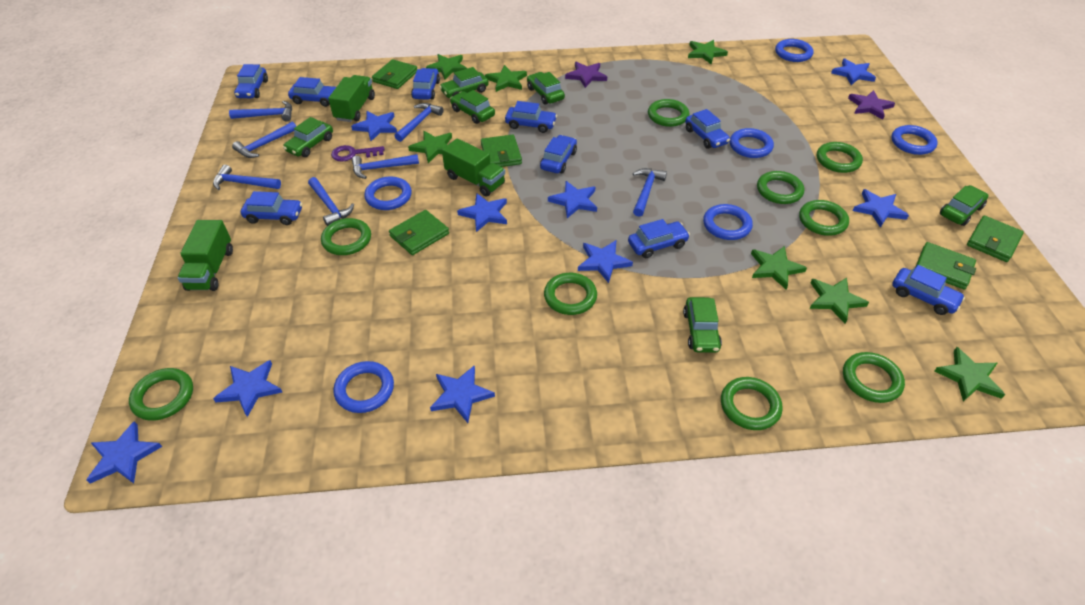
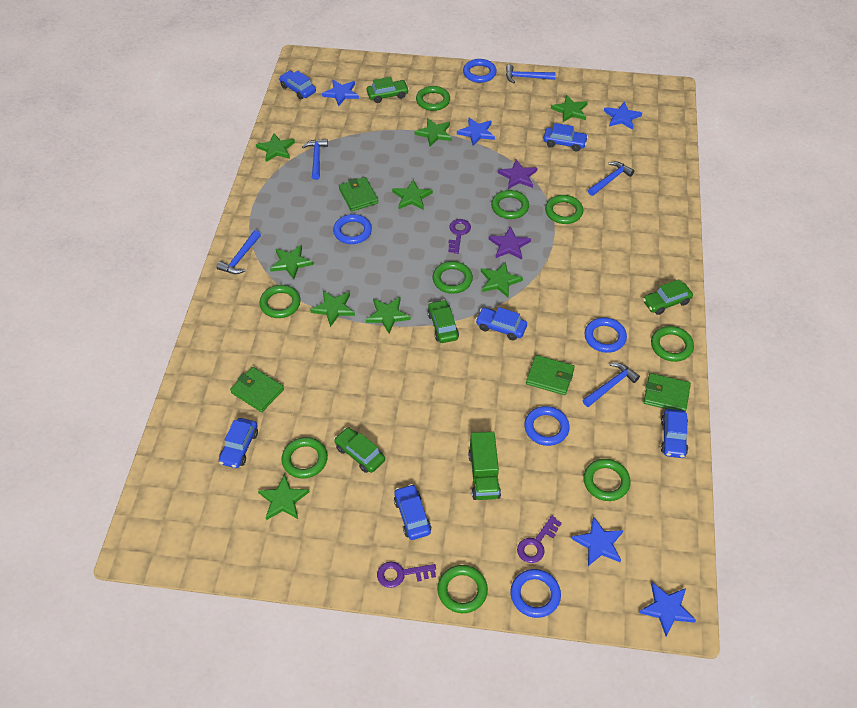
blue car: [234,64,268,98] [241,191,302,225] [288,77,336,107] [411,68,440,100] [505,101,557,133] [540,135,577,173] [628,219,690,258] [685,109,730,149] [892,265,965,315] = 9 -> [219,418,258,468] [279,71,316,99] [394,484,431,540] [475,307,527,341] [543,123,588,151] [661,409,688,458] = 6
blue hammer: [213,165,281,190] [229,101,292,122] [232,121,296,158] [308,177,354,226] [352,154,419,179] [395,103,444,142] [633,168,667,217] = 7 -> [217,230,261,274] [302,139,328,180] [506,65,556,83] [583,363,640,407] [588,161,635,196] = 5
blue ring: [333,361,394,413] [364,176,412,210] [703,204,753,240] [730,128,774,158] [775,39,814,62] [891,125,938,155] = 6 -> [333,214,372,244] [463,59,497,83] [510,569,561,618] [524,406,570,446] [584,317,627,353] = 5
blue star: [86,421,162,484] [213,360,282,417] [351,111,397,141] [430,365,495,423] [457,194,507,232] [548,181,597,218] [578,240,633,283] [831,59,876,85] [853,189,909,228] = 9 -> [322,80,359,107] [457,117,495,146] [571,516,624,566] [604,101,642,130] [639,582,696,636] = 5
green car: [283,117,333,157] [439,67,489,98] [450,90,495,124] [527,72,565,105] [683,297,722,353] [940,185,989,226] = 6 -> [334,427,385,473] [367,77,409,103] [427,299,459,343] [643,279,693,315] = 4
green star: [408,131,452,163] [426,54,467,79] [485,65,527,92] [688,40,728,65] [751,246,807,290] [810,278,869,324] [934,347,1005,401] = 7 -> [256,133,295,162] [258,474,310,520] [270,245,313,279] [310,291,355,327] [366,297,411,333] [392,179,433,210] [414,118,452,146] [481,262,523,298] [551,95,588,122] = 9
green truck: [178,220,233,291] [328,75,375,122] [442,138,505,196] = 3 -> [468,432,501,500] = 1
green wallet: [372,59,417,89] [389,210,449,255] [481,134,522,167] [916,242,976,290] [967,216,1024,262] = 5 -> [230,367,284,412] [339,177,379,212] [526,355,575,395] [644,373,691,412] = 4
purple key: [331,145,385,162] = 1 -> [377,562,436,588] [448,219,471,254] [517,516,562,563] = 3

